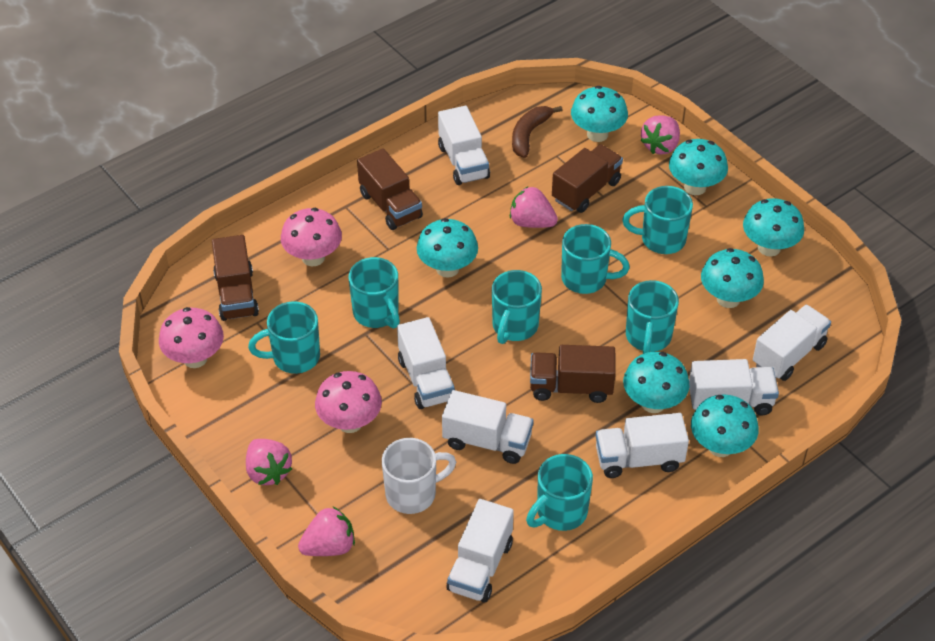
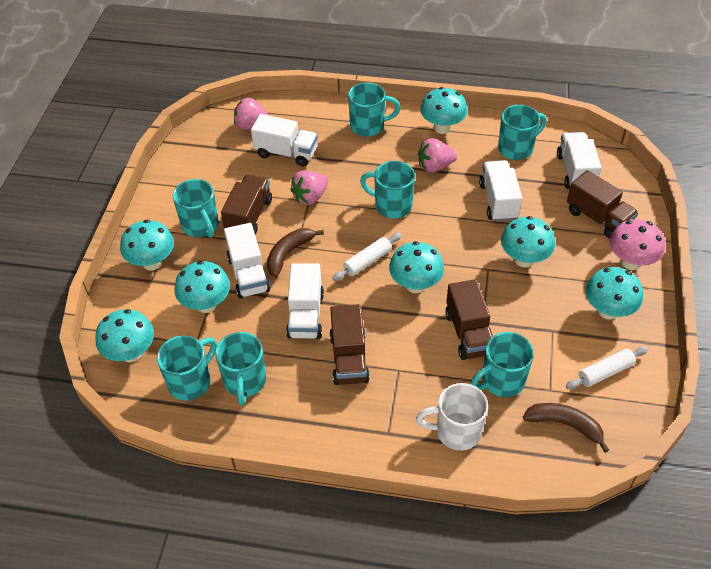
brown banana: [512,106,562,158] = 1 -> [267,228,324,278] [523,403,609,453] = 2
pink mushroom: [159,307,224,368] [281,208,342,266] [315,371,382,433] = 3 -> [610,219,665,270] = 1
pink strawberry: [246,439,292,485] [298,507,355,556] [510,186,558,228] [640,115,680,155] = 4 -> [234,98,269,130] [290,171,328,205] [418,138,457,173] = 3
white rolling pin: none = 0 -> [332,233,402,281] [566,346,648,389] = 2
white truck: [397,317,455,409] [438,106,490,185] [442,390,534,464] [447,499,514,602] [596,413,689,478] [689,359,779,416] [753,305,831,381] = 7 -> [224,223,270,299] [251,114,318,167] [286,263,324,339] [479,160,522,222] [557,132,602,189] = 5

